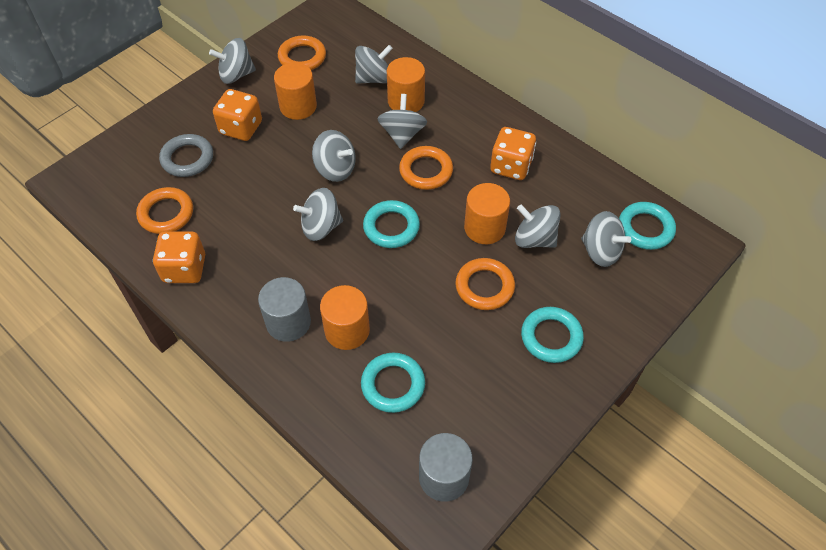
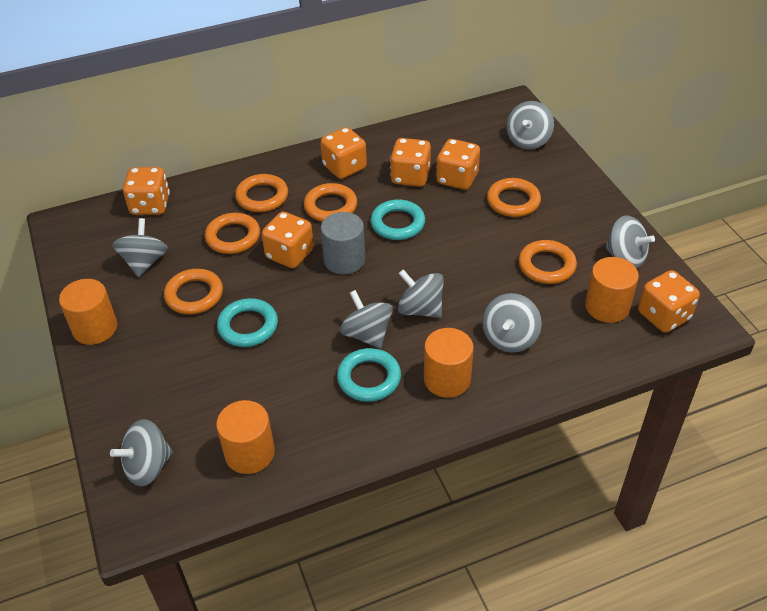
grey cylinder: [258,277,311,342] [419,433,473,502] = 2 -> [321,212,365,274] = 1
grey ring: [159,134,213,177] = 1 -> none = 0
orange dice: [153,231,205,283] [213,89,262,141] [490,127,536,180] = 3 -> [123,167,170,215] [261,212,314,268] [320,127,367,179] [390,138,431,187] [436,139,480,190] [638,270,700,333] = 6
orange ring: [136,187,193,234] [278,35,326,70] [399,146,453,190] [456,258,515,310] = 4 -> [164,269,223,314] [205,213,260,254] [235,174,288,212] [304,183,357,222] [487,178,541,217] [518,240,577,284] = 6
turquoise ring: [361,352,425,413] [363,200,420,248] [521,307,584,363] [619,202,676,250] = 4 -> [217,298,278,347] [337,348,401,402] [370,199,425,240] = 3

